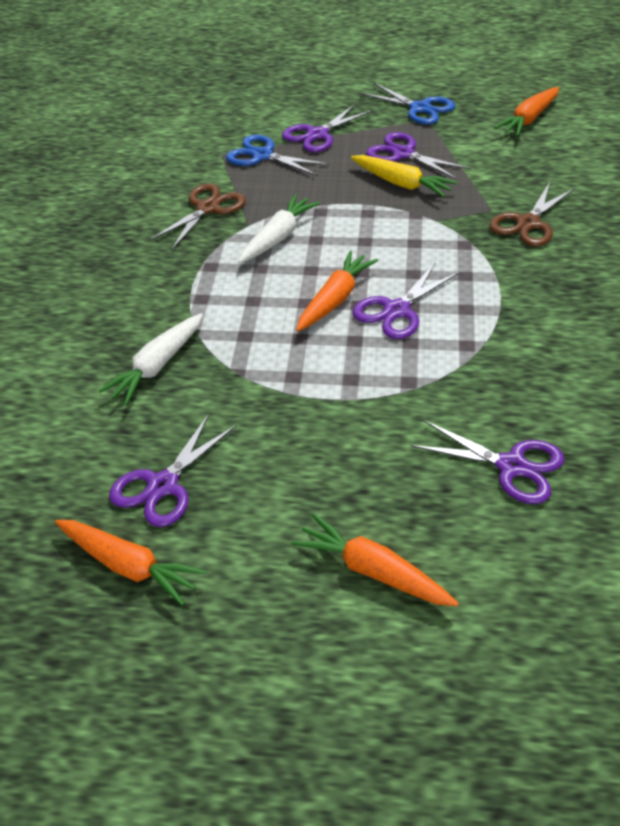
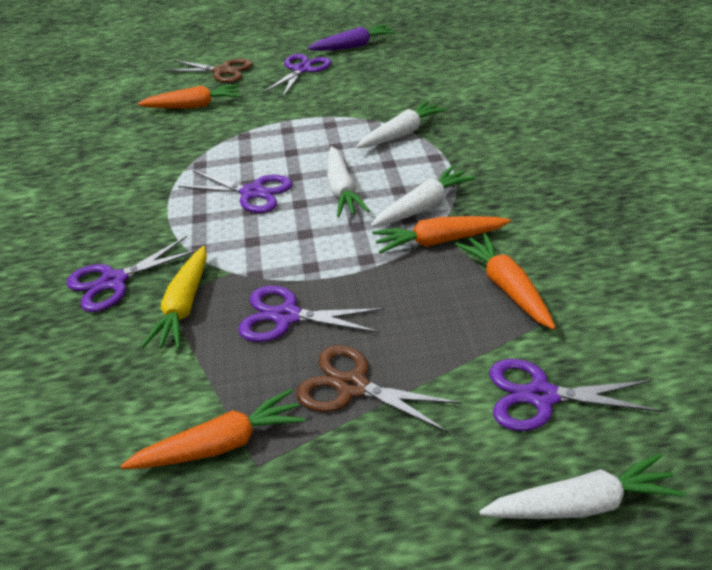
blue scissors: [226,134,330,176] [360,83,455,125] = 2 -> none = 0
purple carrot: none = 0 -> [308,25,396,51] = 1
white carrot: [98,313,203,405] [238,194,320,263] = 2 -> [327,146,370,217] [356,100,447,148] [371,165,476,227] [479,453,686,519] = 4

